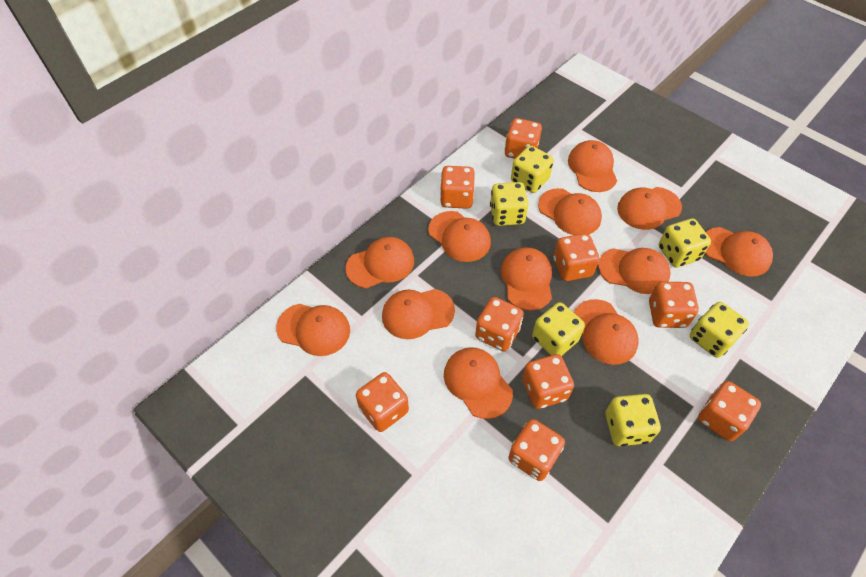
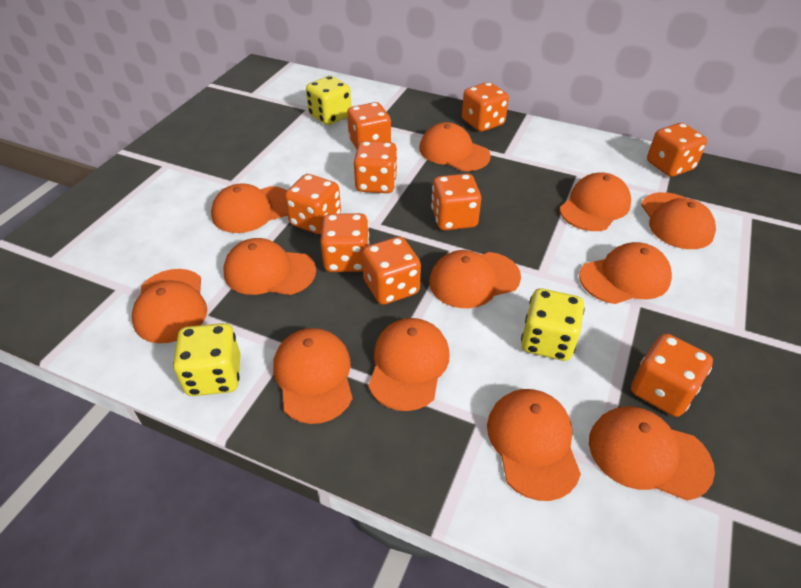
yellow dice: [490,182,529,226] [511,145,554,193] [532,302,585,356] [605,394,661,446] [659,219,711,267] [690,302,749,358] = 6 -> [173,323,240,396] [306,76,351,125] [521,288,585,361] = 3

